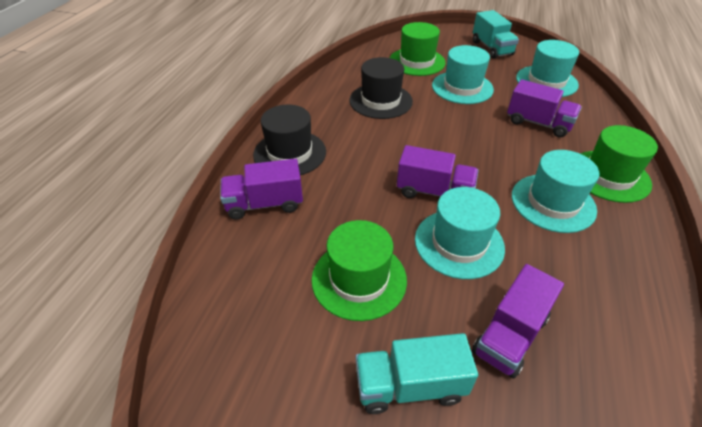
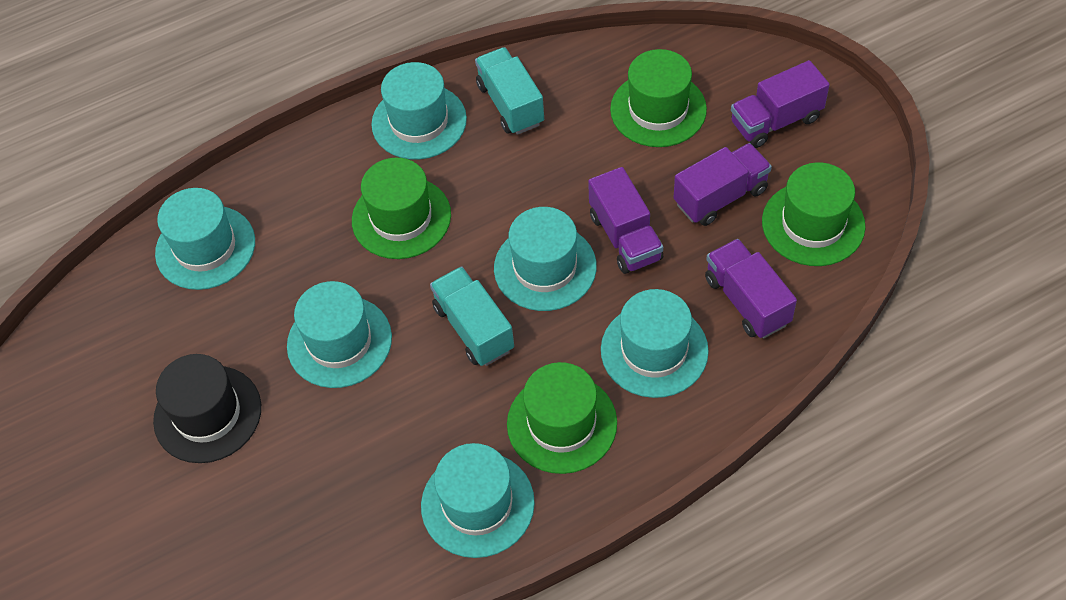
black hat: [253,105,326,175] [349,57,413,119] = 2 -> [153,354,261,463] = 1
green hat: [312,220,407,321] [390,22,445,76] [580,125,658,203] = 3 -> [352,158,451,259] [507,362,617,474] [610,49,707,147] [762,162,865,266] = 4
turquoise hat: [415,187,505,279] [432,45,494,104] [512,150,600,233] [516,40,579,97] = 4 -> [155,188,255,290] [287,281,392,388] [371,62,467,159] [421,443,535,558] [494,207,597,311] [601,289,709,398] = 6

